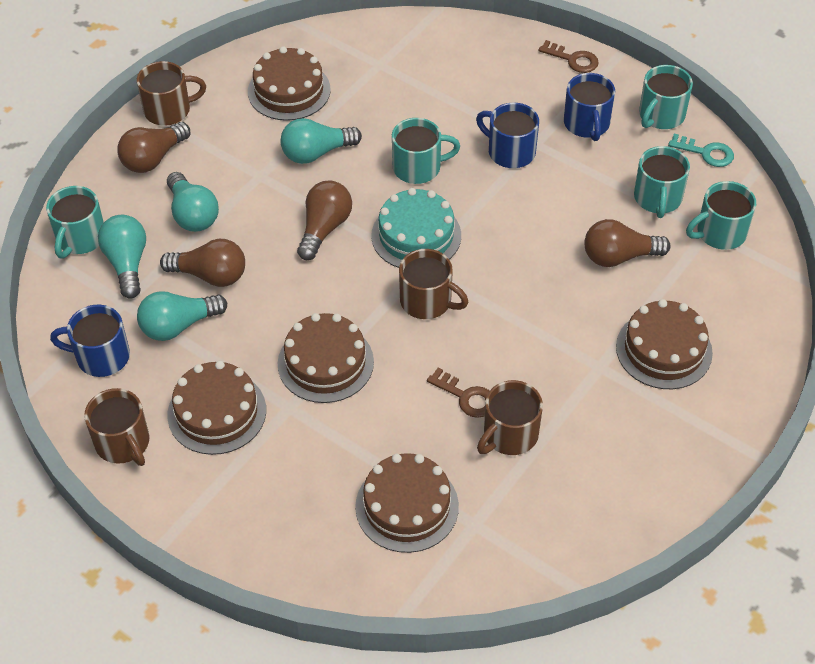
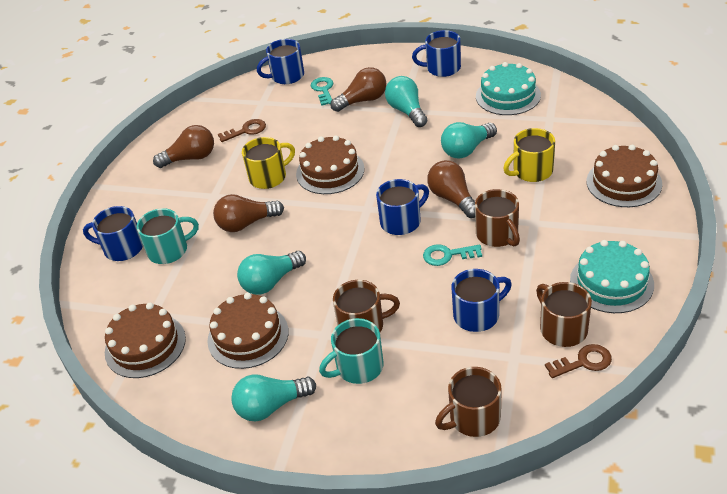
blue mug: [50,305,130,377] [476,102,539,168] [564,73,615,141] = 3 -> [83,206,143,261] [257,39,304,84] [376,179,429,235] [412,30,461,77] [452,269,512,332] = 5
brown cake: [167,361,266,455] [248,46,331,121] [278,313,374,403] [355,453,459,553] [616,299,713,389] = 5 -> [105,303,186,378] [207,293,288,369] [296,135,365,194] [586,145,662,207] = 4
turquoise cake: [371,188,461,268] = 1 -> [476,62,541,115] [570,240,654,313] = 2
turquoise key: [668,133,734,167] = 1 -> [311,77,333,106] [423,244,482,266] = 2
turquoise mug: [46,186,104,258] [392,118,460,184] [634,146,690,218] [639,65,693,129] [686,181,756,250] = 5 -> [137,208,199,264] [319,318,383,384] = 2
yellow mug: none = 0 -> [242,137,295,189] [503,128,555,182] = 2

